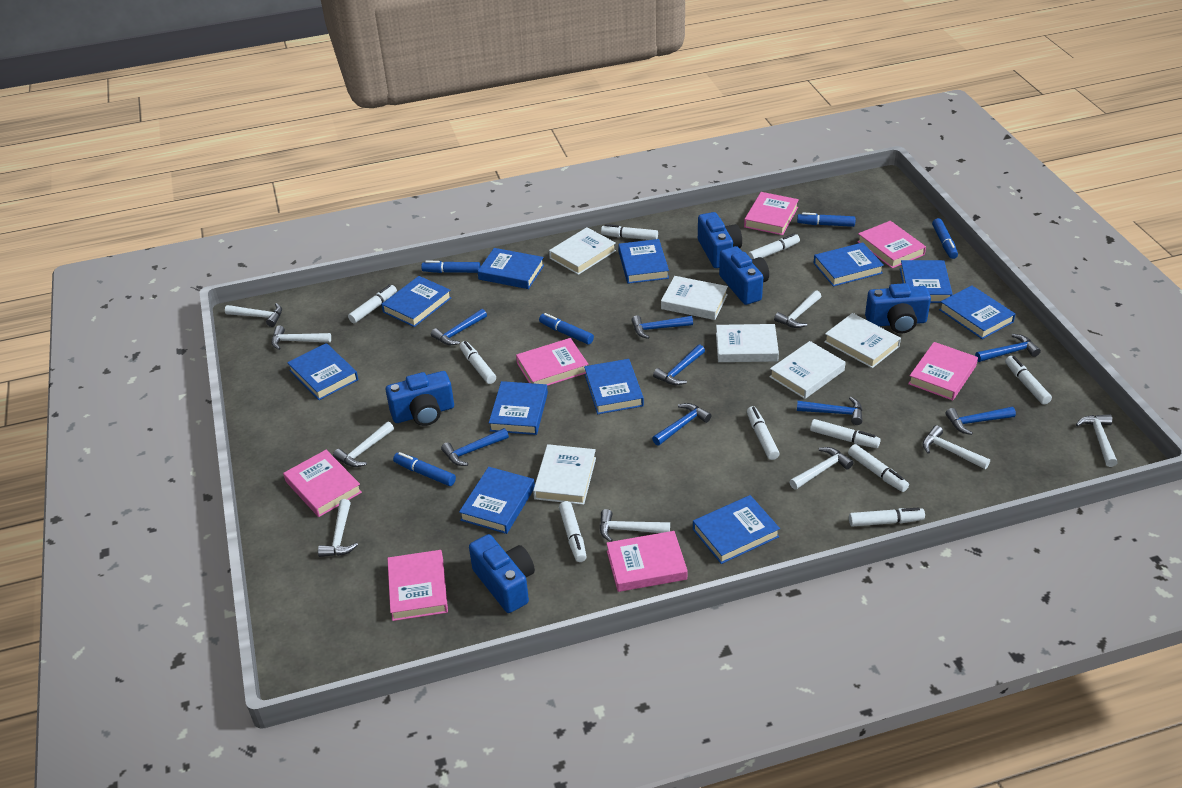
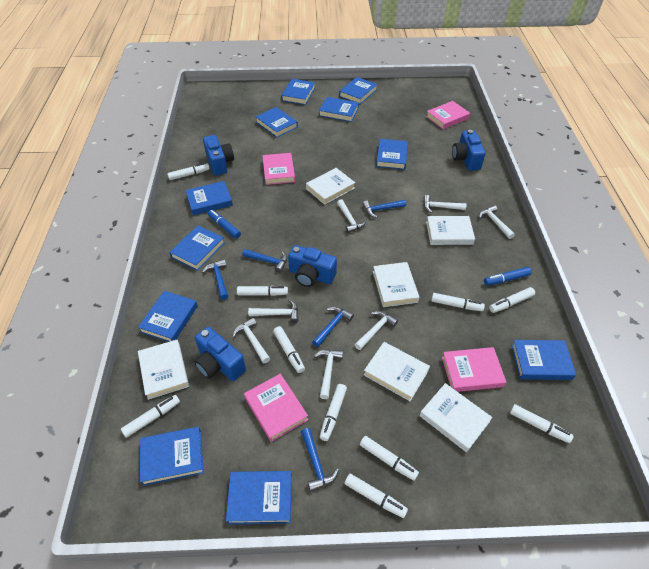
blue camera: [386,371,454,426] [469,534,535,613] [698,212,742,268] [719,246,769,305] [865,283,931,333] = 5 -> [194,327,246,381] [203,135,234,176] [288,245,337,287] [452,130,485,171] = 4
blue hammer: [431,309,487,345] [441,428,509,466] [632,315,693,339] [652,403,712,446] [653,345,705,385] [797,397,862,425] [946,407,1016,435] [975,334,1041,362] = 8 -> [202,259,228,300] [242,249,287,273] [301,428,339,492] [312,306,354,347] [363,200,406,218] = 5
blue marker: [393,452,456,486] [421,261,481,273] [539,313,594,344] [797,213,856,227] [932,218,958,259] = 5 -> [208,210,241,239] [484,267,532,286] = 2
pink book: [283,450,362,517] [387,550,448,621] [516,338,588,386] [606,531,688,592] [744,192,799,235] [857,221,926,268] [908,342,978,401] = 7 -> [244,374,308,442] [262,153,295,185] [426,101,470,129] [442,347,506,392] = 4
white hammer: [225,303,282,327] [271,325,331,350] [318,499,358,557] [333,422,394,467] [600,509,670,542] [774,290,821,328] [789,447,854,490] [923,425,990,469] [1076,414,1118,467] = 9 -> [232,318,270,363] [248,299,299,323] [314,349,343,399] [337,199,366,233] [354,311,398,350] [424,195,466,213] [479,205,515,239] = 7

